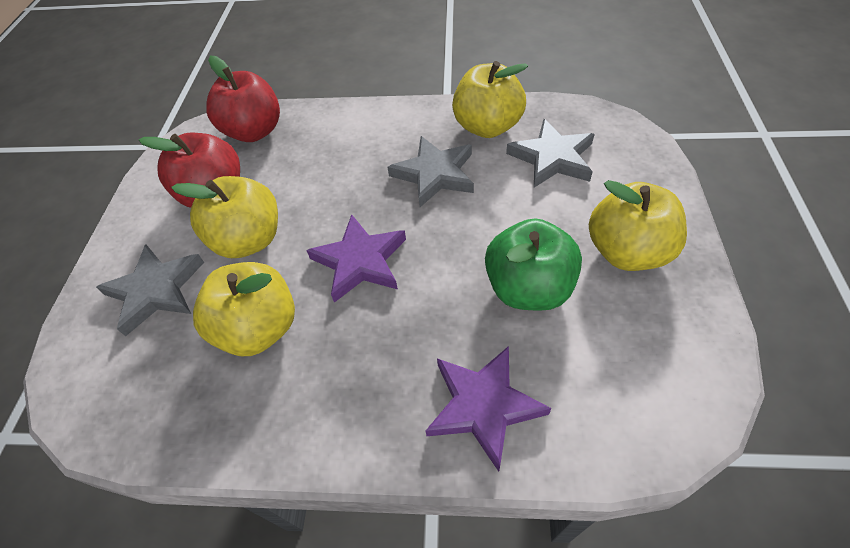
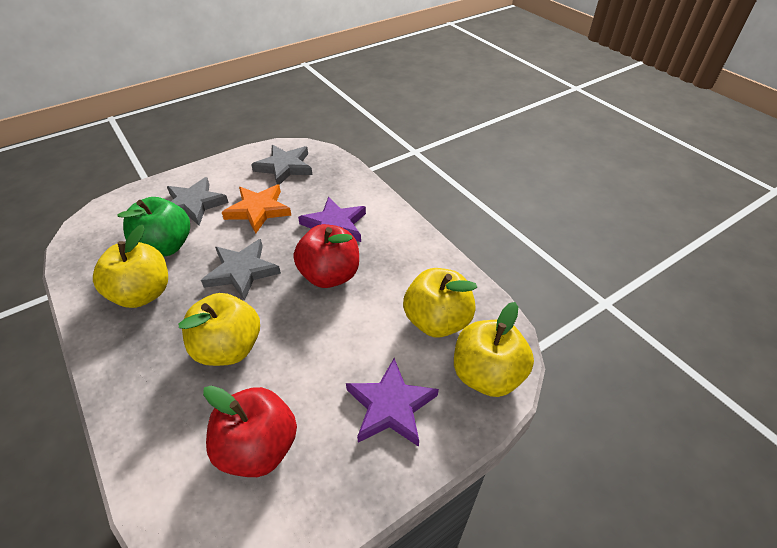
orange star: none = 0 -> [222,185,292,234] = 1

